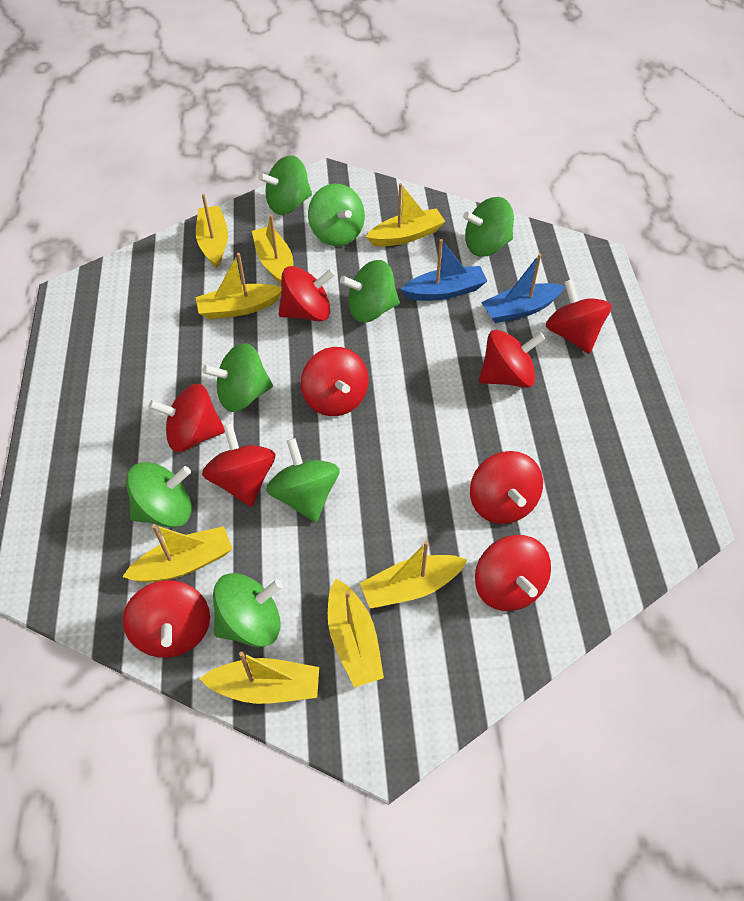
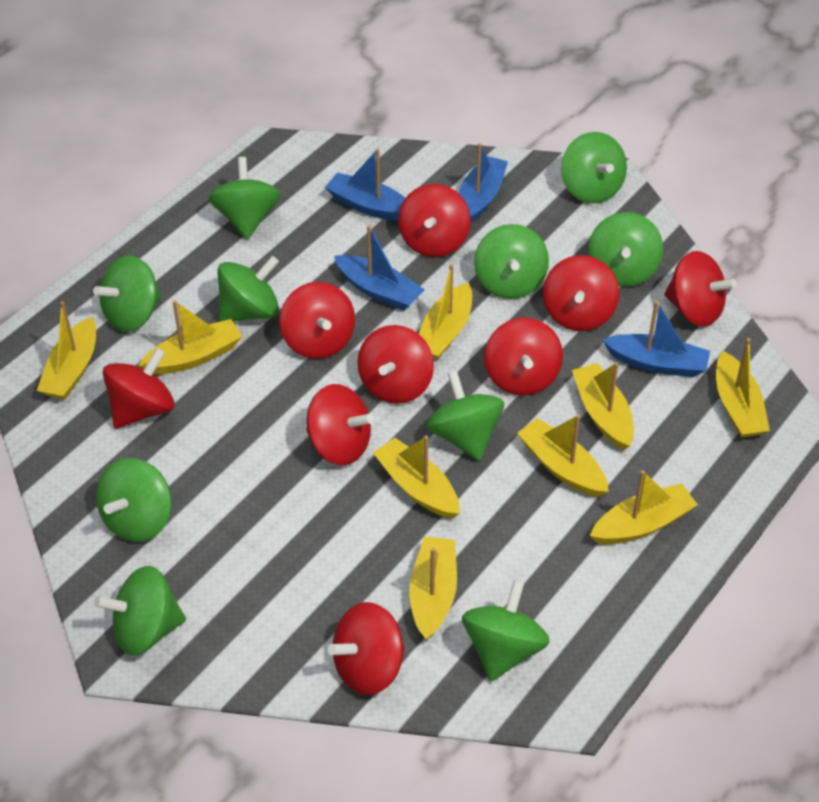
blue boat: [401,239,487,301] [481,253,565,323] = 2 -> [325,149,405,221] [334,225,425,310] [459,143,508,223] [602,301,710,377] = 4
green spinning top: [126,462,192,528] [202,343,273,412] [213,573,283,647] [258,155,312,215] [266,438,340,523] [308,184,365,246] [340,260,400,323] [463,197,514,257] = 8 -> [93,256,161,332] [94,566,186,655] [96,458,172,542] [208,157,281,239] [217,256,279,322] [426,371,504,461] [462,580,550,681] [474,224,549,299] [561,132,627,203] [588,212,663,286] = 10
yellow boat: [122,524,232,583] [195,253,281,319] [196,194,228,268] [199,652,319,704] [252,215,293,284] [328,578,384,688] [360,541,468,608] [366,183,446,246] = 8 -> [37,301,96,399] [138,300,243,375] [373,436,460,519] [409,537,457,640] [419,264,472,360] [517,415,609,497] [572,362,634,450] [590,470,698,544] [716,338,770,438] = 9

